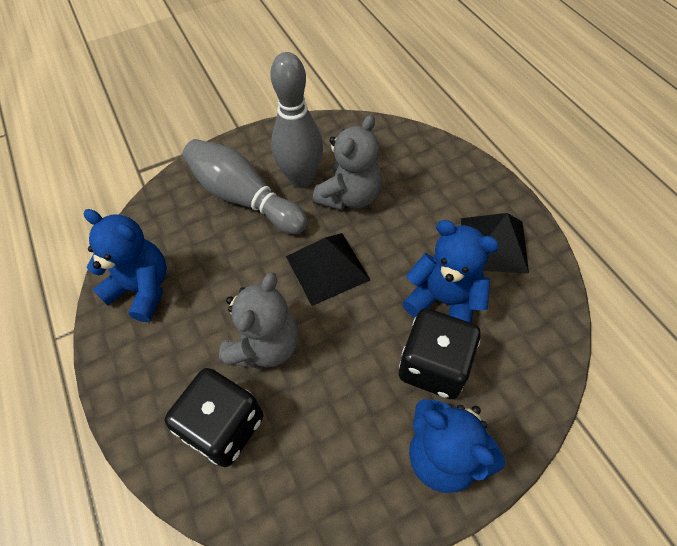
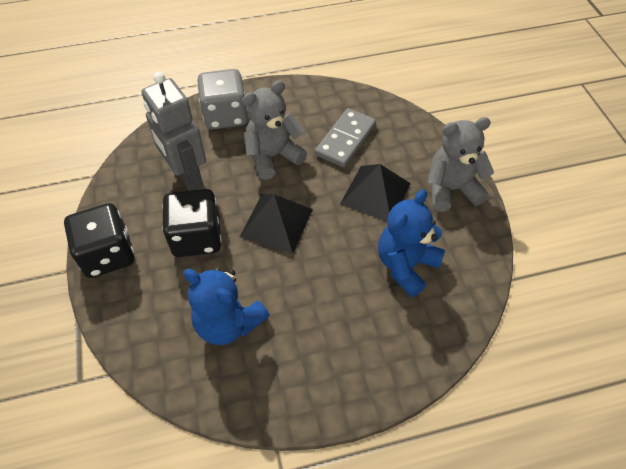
blue teddy bear: [84,209,167,322] [402,220,499,323] [409,399,505,493] = 3 -> [183,268,270,345] [378,189,445,297] = 2
grey bowling pin: [182,139,308,234] [271,52,323,188] = 2 -> none = 0
grey dice: none = 0 -> [197,69,248,130] = 1
grey domino: none = 0 -> [315,108,376,167] = 1
grey robot: none = 0 -> [142,72,206,191] = 1

